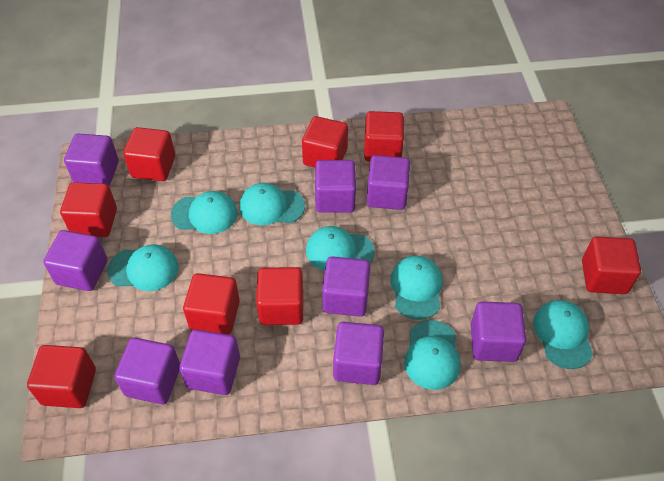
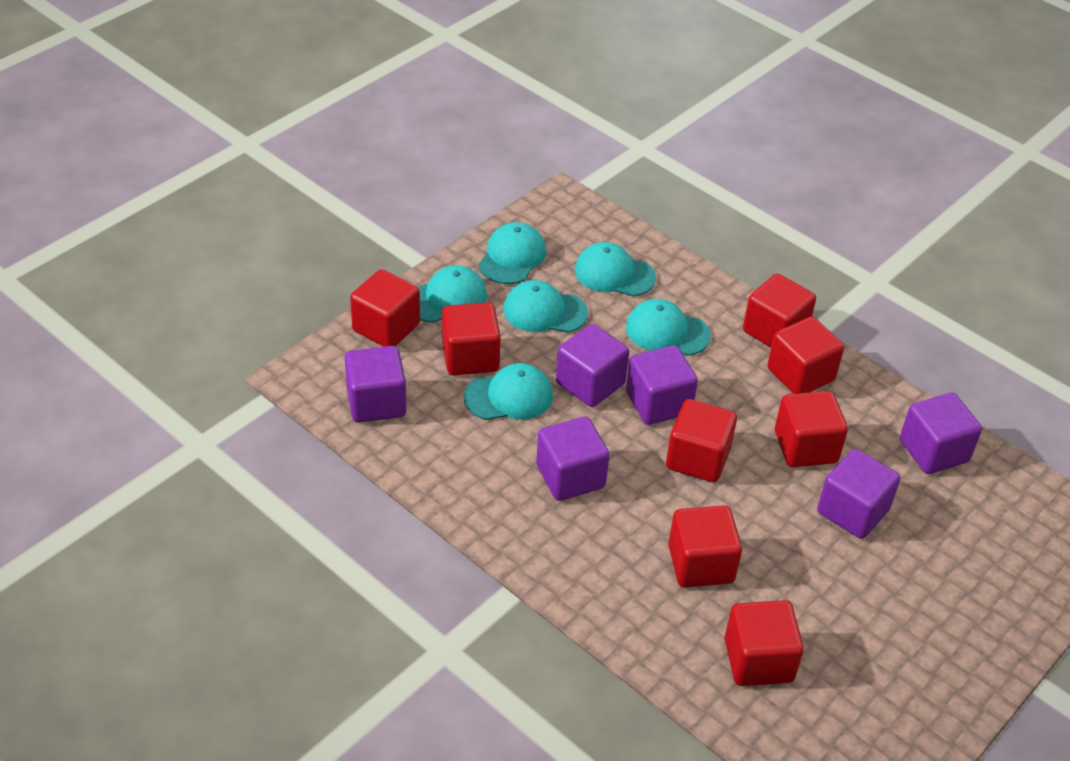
purple cube: [43,230,107,291] [64,134,119,186] [114,338,180,405] [179,329,240,395] [315,160,356,213] [322,257,371,317] [333,322,384,385] [367,155,410,210] [471,301,526,362] = 9 -> [345,346,407,423] [536,416,610,501] [556,324,629,407] [626,345,698,425] [817,449,900,539] [900,393,982,474] = 6
turquoise cap: [107,244,178,291] [171,191,237,234] [240,183,305,225] [306,226,375,271] [390,256,442,320] [404,320,460,390] [533,300,593,369] = 7 -> [418,265,487,323] [464,363,553,420] [478,222,546,284] [503,280,588,333] [575,242,656,297] [626,299,711,356] = 6

